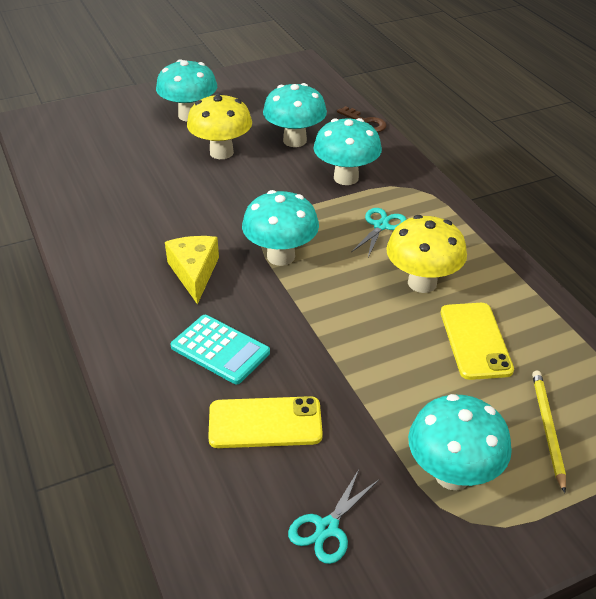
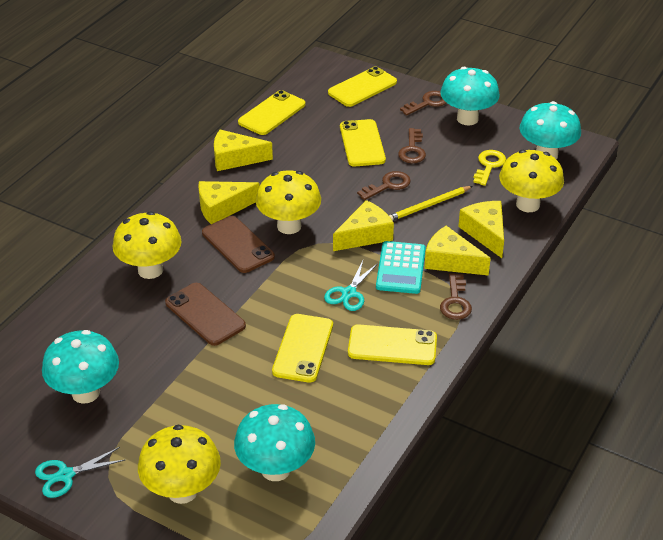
brown key: [337,106,386,132] = 1 -> [357,171,411,200] [398,128,426,163] [400,91,446,115] [440,273,472,320] = 4
brown phone: none = 0 -> [165,283,246,346] [202,216,275,273] = 2
turquoise mushroom: [156,59,217,121] [242,190,319,266] [263,83,327,147] [314,118,382,185] [408,394,512,490] = 5 -> [42,330,119,404] [234,404,315,481] [440,67,500,125] [519,101,581,160] = 4
yellow cheese: [165,236,219,304] = 1 -> [198,181,260,224] [214,130,273,171] [333,200,394,251] [424,226,491,276] [458,201,504,258] = 5
yellow key: none = 0 -> [473,150,506,186] = 1
yellow mushroom: [187,93,252,159] [386,215,467,293] = 2 -> [112,212,181,279] [138,425,221,504] [256,171,321,234] [499,150,564,212] = 4
yellow phone: [208,396,323,448] [441,303,514,380] = 2 -> [238,90,305,135] [272,314,333,383] [328,66,397,107] [340,119,386,166] [348,324,437,365] = 5

